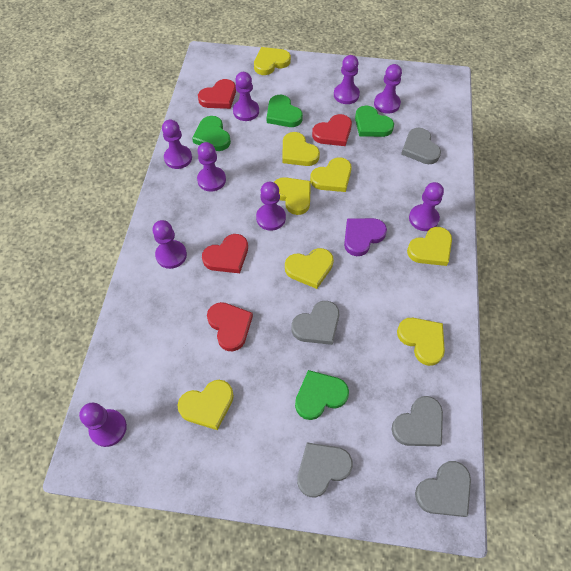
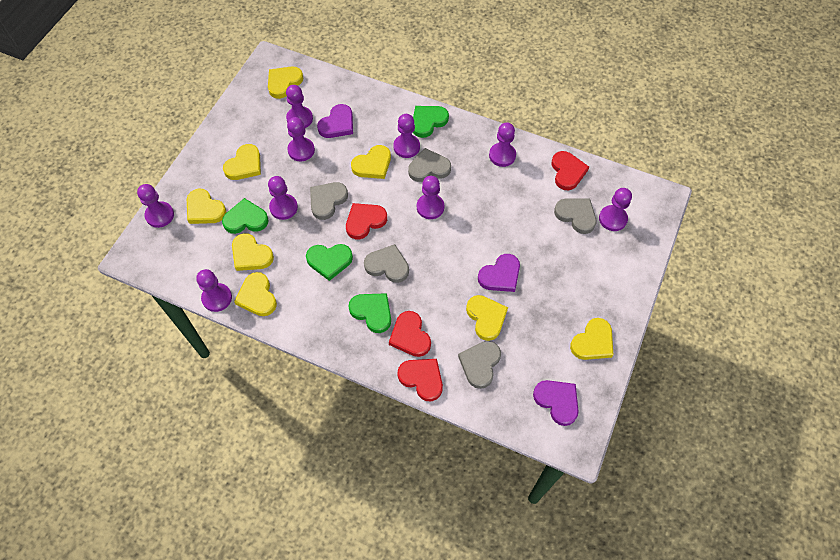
purple heart: [344,218,387,256] = 1 -> [317,104,353,138] [478,254,520,292] [533,380,579,426] = 3

